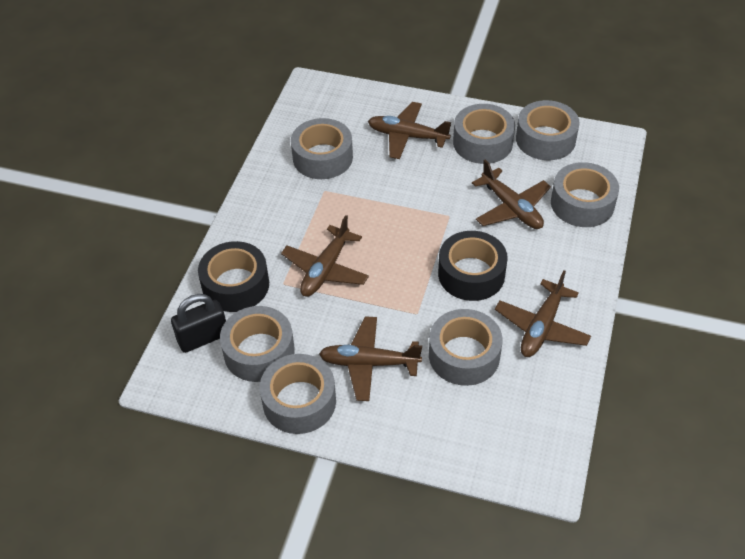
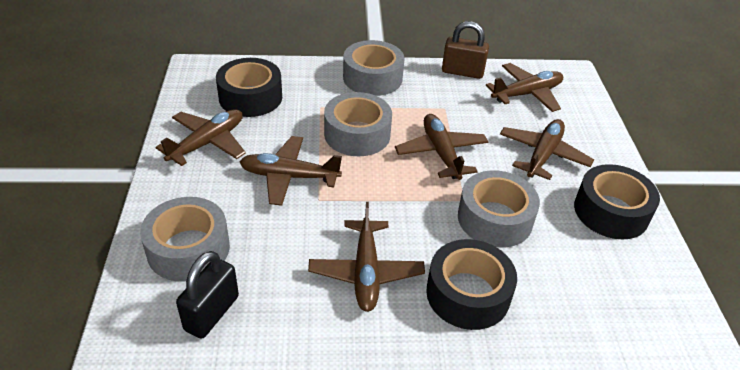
black tape: [198,241,269,312] [438,231,508,301] = 2 -> [216,58,282,117] [426,239,517,330] [574,164,660,239] = 3
brown padlock: none = 0 -> [442,21,489,79] = 1
brown plane: [281,215,369,297] [319,316,422,401] [368,102,451,159] [472,160,551,229] [495,270,591,357] = 5 -> [155,109,246,166] [240,136,342,206] [308,202,425,312] [395,114,488,180] [486,63,563,112] [500,119,594,180] = 6
grey tape: [220,306,295,382] [260,354,336,434] [291,118,353,179] [429,309,503,386] [453,104,515,164] [516,100,580,160] [551,162,619,227] = 7 -> [140,197,230,281] [324,92,392,156] [343,40,405,96] [458,170,540,247] = 4

